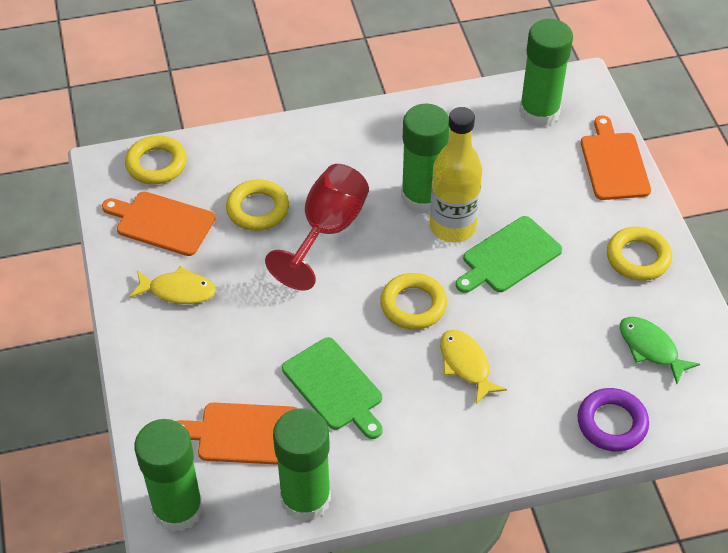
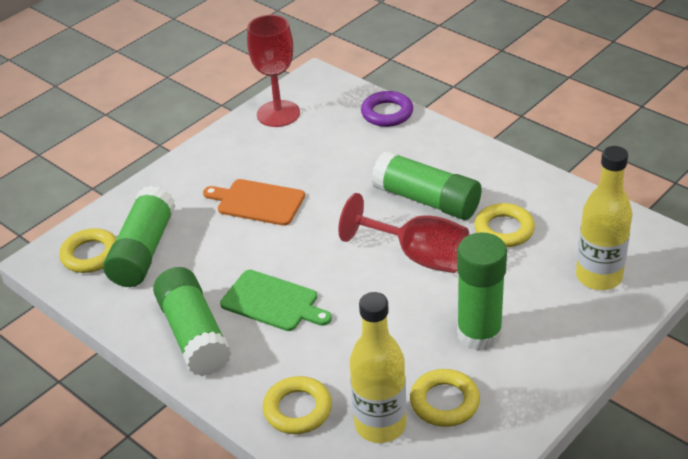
green cutting board: [282,337,383,439] [456,216,562,293] = 2 -> [220,270,332,331] = 1
green fish: [620,317,700,384] = 1 -> none = 0
orange cutting board: [102,191,215,256] [176,402,298,465] [581,115,651,200] = 3 -> [203,179,305,226] = 1
red goblet: [265,164,369,291] = 1 -> [247,15,300,127] [338,193,469,273] = 2
yellow bottle: [430,107,482,242] = 1 -> [349,292,406,443] [576,146,633,290] = 2
yellow fish: [129,266,216,304] [440,330,507,404] = 2 -> none = 0

